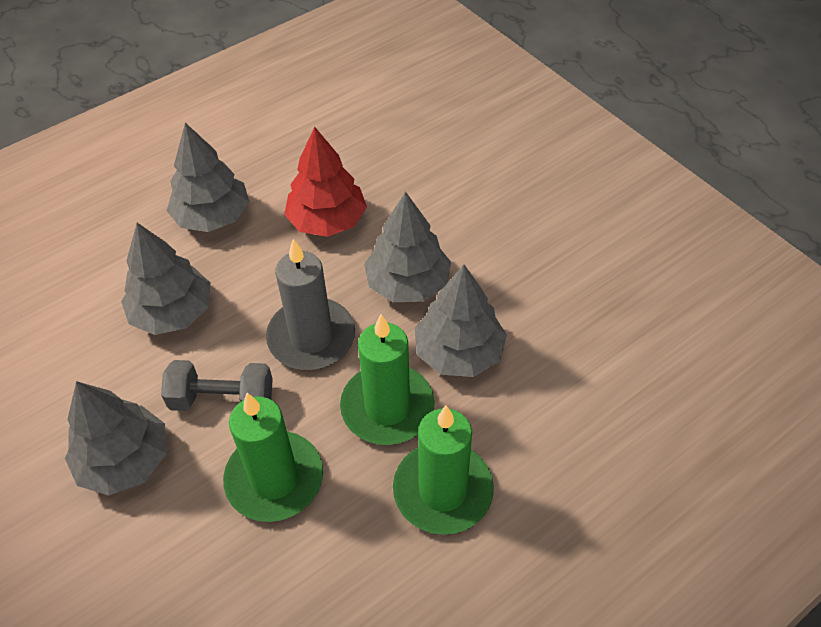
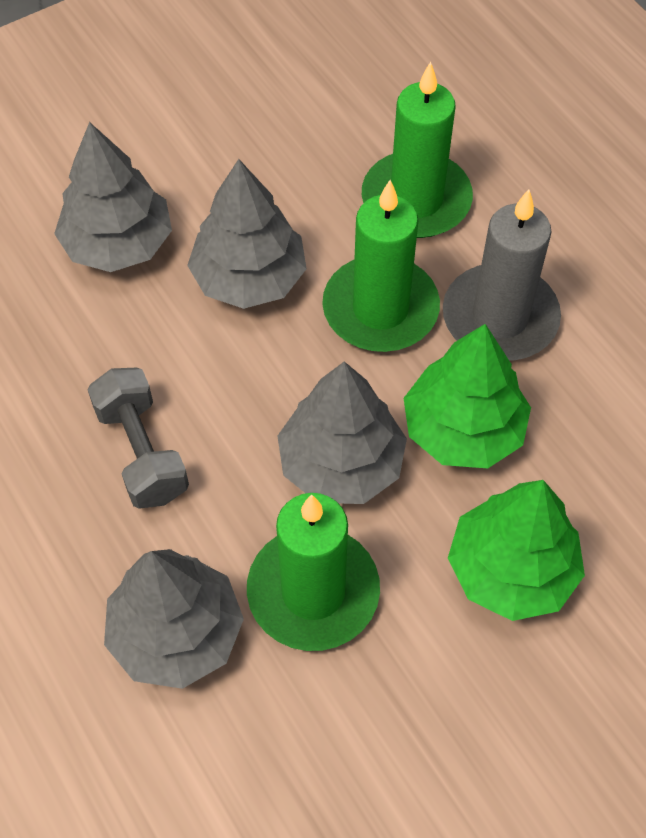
green tree: none = 0 -> [404,324,531,468] [448,480,585,621] = 2
grey tree: [65,381,167,495] [121,223,211,335] [167,123,249,232] [364,191,451,302] [414,265,507,377] = 5 -> [54,122,172,272] [104,549,244,689] [187,159,307,309] [277,361,407,504] = 4
red tree: [284,127,367,237] = 1 -> none = 0

